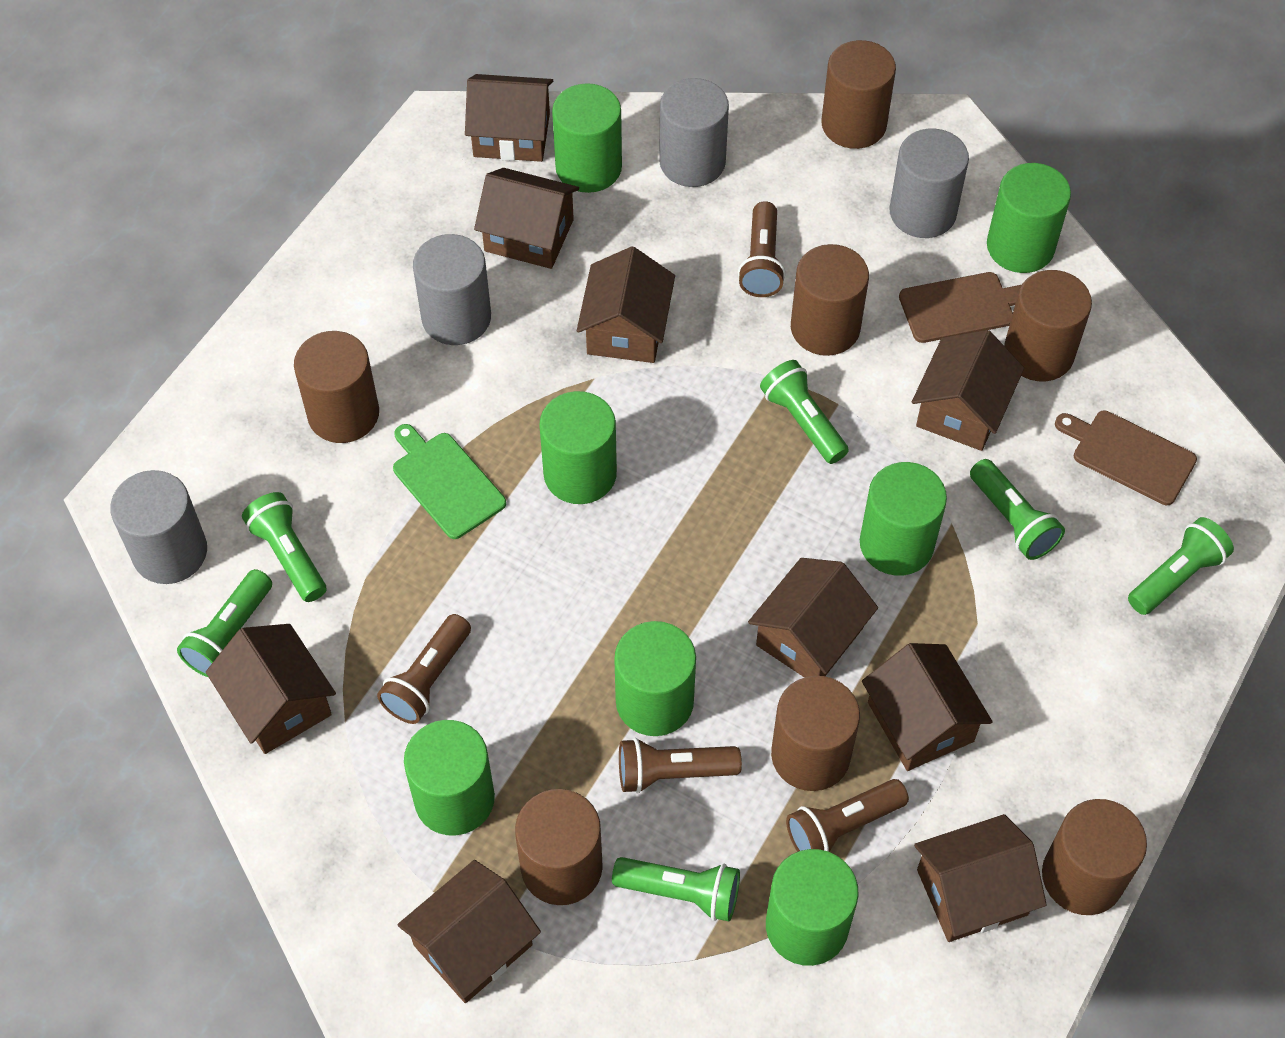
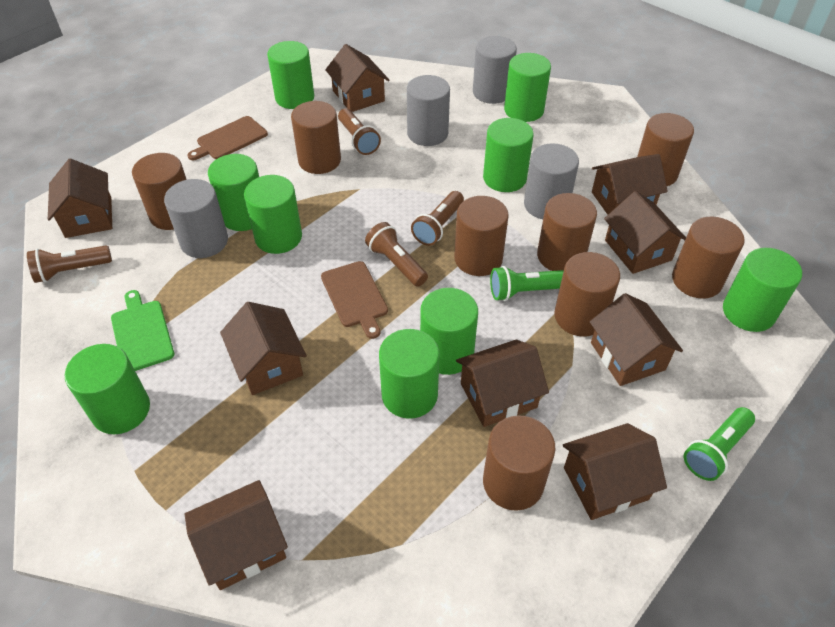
brown cylinder: [294,331,379,443] [515,789,603,905] [771,676,860,791] [791,244,869,356] [821,40,896,149] [1004,270,1092,381] [1042,799,1147,915] = 7 -> [132,153,187,230] [291,101,341,174] [454,196,509,276] [483,415,555,511] [537,193,597,271] [554,252,620,337] [637,113,694,186] [672,216,745,299] = 8
green cylinder: [404,720,495,835] [539,391,617,504] [552,83,622,193] [614,621,696,736] [766,849,859,966] [860,462,947,576] [987,163,1071,273] = 7 -> [65,344,150,434] [208,154,259,231] [244,175,302,254] [267,41,314,109] [379,329,440,419] [420,288,478,375] [483,118,534,192] [504,53,551,122] [723,248,802,332] = 9
green flashlight: [177,569,272,677] [242,492,326,602] [612,857,740,921] [760,360,849,464] [970,459,1065,560] [1128,517,1234,615] = 6 -> [490,266,564,301] [684,407,755,481] = 2

